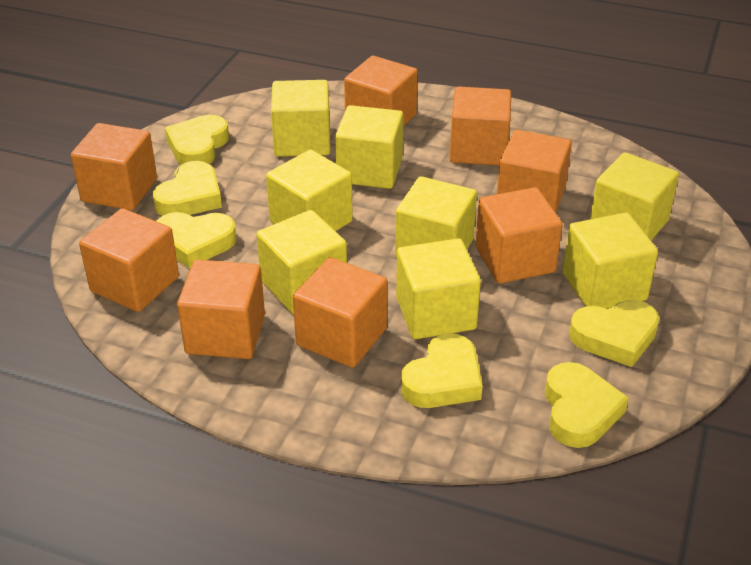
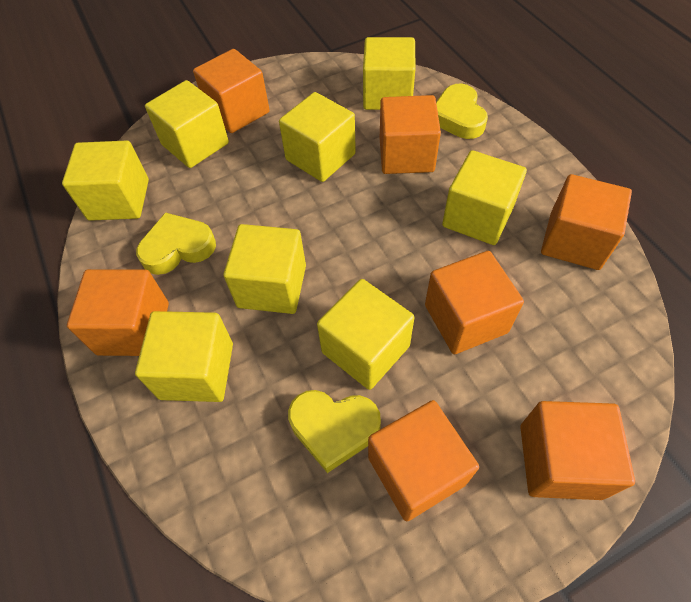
orange cube: [71,123,157,210] [79,208,179,312] [177,259,265,359] [293,257,387,368] [344,56,418,126] [450,86,511,166] [475,187,563,283] [497,130,572,213] = 8 -> [67,269,169,356] [193,49,270,133] [368,400,479,521] [380,95,441,174] [425,251,524,354] [520,401,635,500] [541,174,632,270] = 7
yellow heart: [153,161,222,216] [157,212,237,268] [165,115,229,165] [401,333,483,408] [545,362,629,448] [569,300,659,367] = 6 -> [136,212,216,275] [288,390,381,473] [436,84,488,139] = 3

